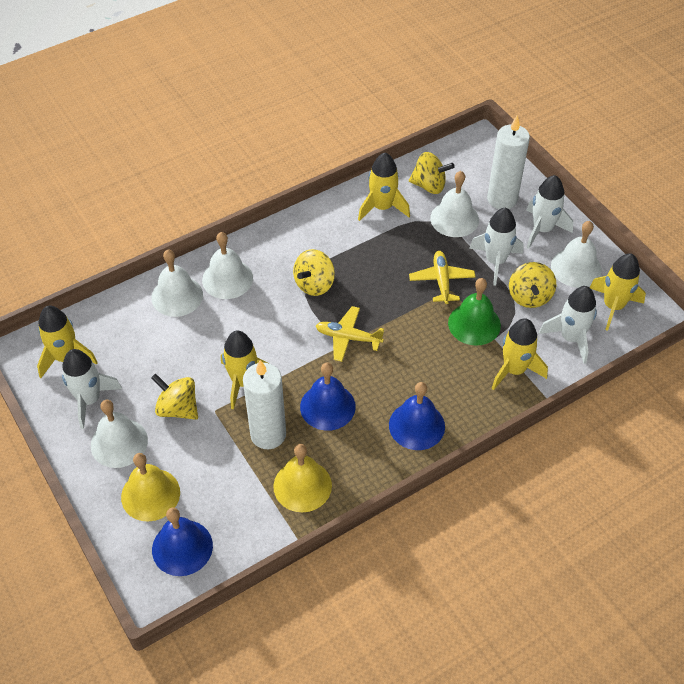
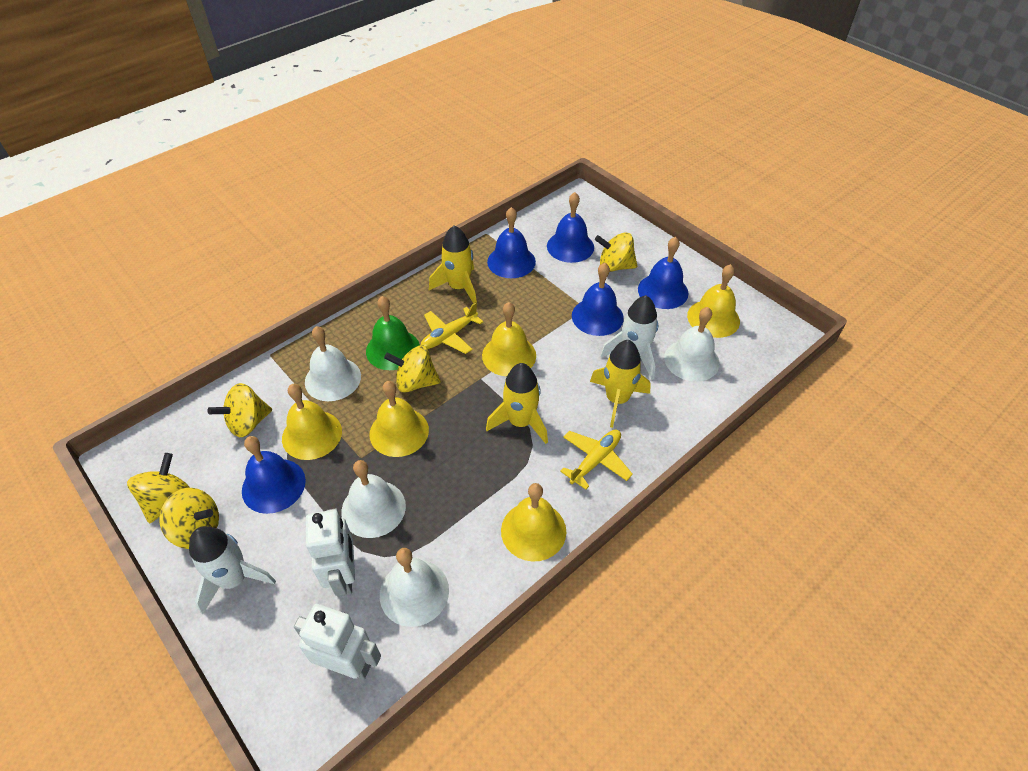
blue bell: [152,508,213,576] [300,362,356,431] [389,382,445,450] = 3 -> [242,436,306,514] [487,207,536,278] [547,192,594,263] [572,263,624,336] [638,237,688,309] = 5
white bell: [91,400,148,468] [151,250,203,317] [202,232,253,299] [430,171,479,237] [551,221,602,288] = 5 -> [305,326,361,401] [341,460,406,538] [380,548,449,627] [664,307,719,382] = 4
white candle: [243,360,286,449] [487,115,530,209] = 2 -> none = 0
white robot: none = 0 -> [294,604,381,680] [306,508,355,597] = 2
white rocket: [62,349,122,429] [469,208,524,285] [527,175,573,249] [539,286,597,364] = 4 -> [189,526,276,614] [600,295,658,380] = 2
yellow bell: [121,453,180,522] [273,444,332,512] = 2 -> [282,384,342,460] [370,381,429,457] [482,302,536,376] [501,483,566,562] [687,264,740,338] = 5
yellow rocket: [37,305,98,378] [221,330,270,409] [358,153,410,221] [491,318,548,390] [589,253,646,331] = 5 -> [429,225,477,304] [486,363,548,444] [590,340,651,428] = 3
yellow spinning top: [151,373,198,420] [293,249,335,296] [409,152,455,194] [509,262,556,308] = 4 -> [127,453,190,524] [159,488,219,549] [208,383,272,437] [384,346,441,393] [595,232,637,272] = 5

